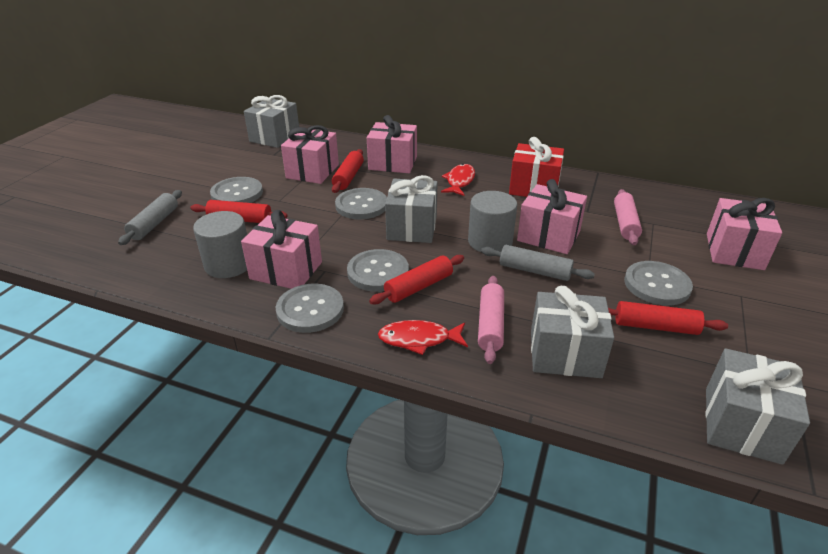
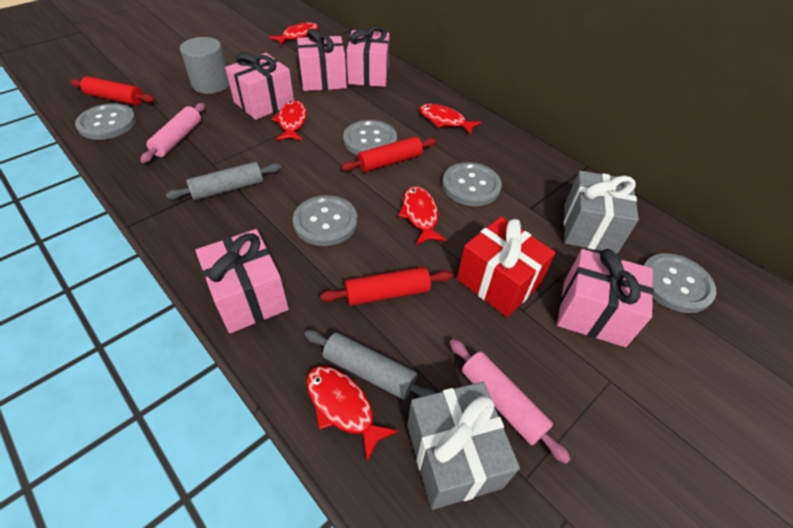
grey cylinder: [193,211,247,278] [468,191,517,253] = 2 -> [180,37,229,94] = 1
grey gift: [244,95,299,148] [385,175,438,243] [531,286,614,378] [706,348,810,465] = 4 -> [407,382,520,510] [564,171,639,254] = 2
red fish: [378,320,468,355] [441,164,475,196] = 2 -> [269,22,318,45] [272,100,307,141] [306,366,399,462] [398,186,446,245] [419,104,482,135] = 5
red rolling pin: [190,200,288,223] [332,149,364,193] [369,255,464,304] [608,301,728,335] = 4 -> [71,76,155,105] [320,267,453,305] [341,136,436,172] = 3

